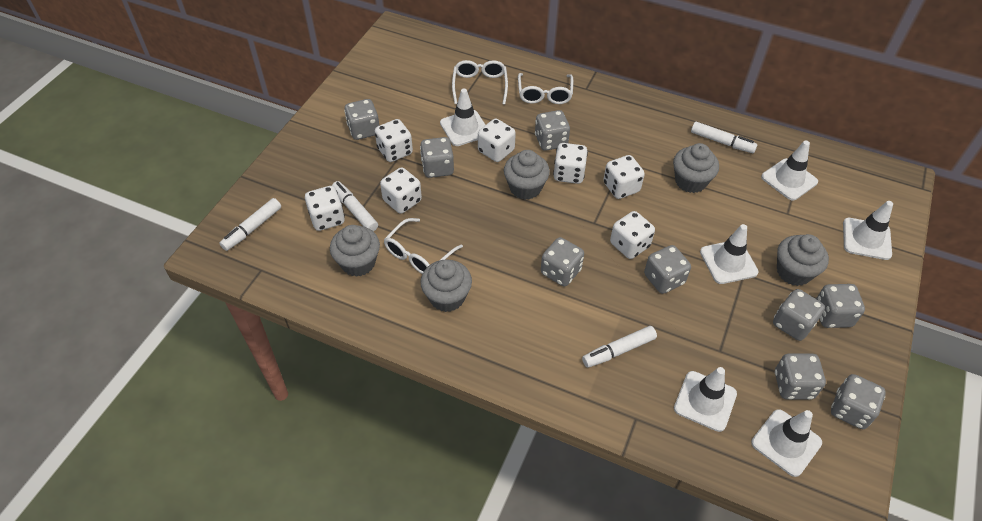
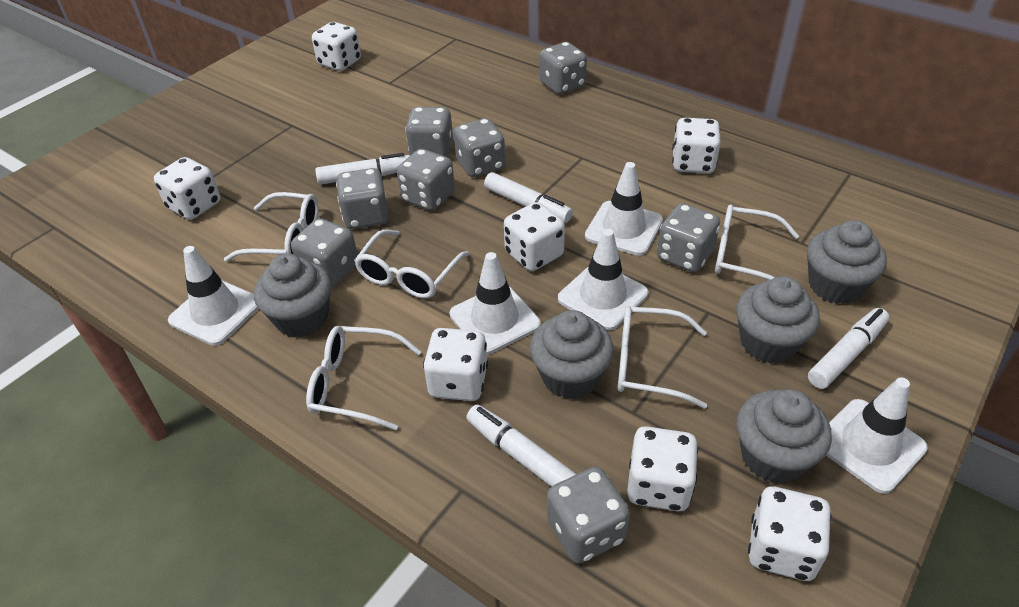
grey dice: [344,99,379,140] [420,137,454,178] [535,110,570,151] [541,237,584,286] [644,245,691,294] [773,289,825,341] [775,353,826,400] [816,284,865,328] [831,374,886,429] = 9 -> [291,218,358,287] [336,168,389,229] [397,149,455,211] [405,107,453,157] [454,118,505,177] [539,42,587,94] [547,467,630,563] [657,203,720,272] = 8
white glasses: [384,218,463,274] [452,60,508,105] [518,73,573,104] = 3 -> [224,192,318,262] [306,326,421,430] [354,230,469,298] [618,306,707,409] [715,205,799,280] = 5
white traffic cone: [440,89,486,146] [674,367,737,432] [700,224,759,284] [751,409,822,477] [761,140,818,200] [843,201,893,260] = 6 -> [168,246,259,346] [450,252,541,355] [558,229,648,330] [585,162,663,256] [826,377,928,494] = 5

